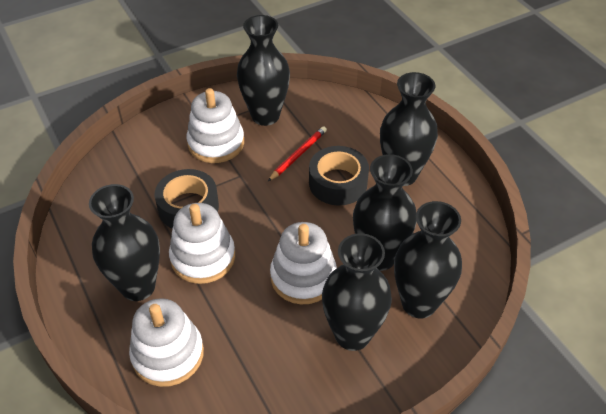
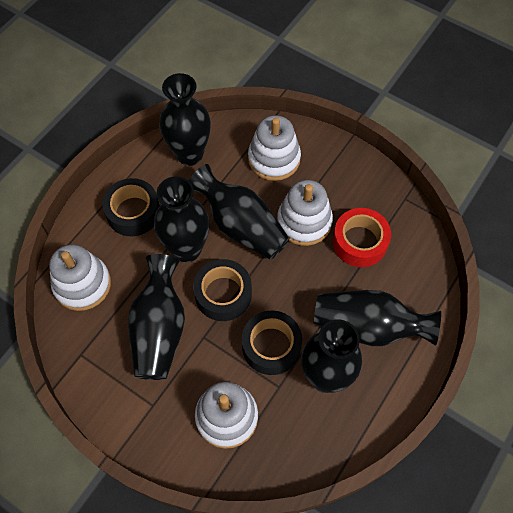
black tape: [155,169,219,229] [309,146,369,205] = 2 -> [102,178,160,236] [193,259,252,321] [242,311,302,375] = 3
red pencil: [268,126,327,181] = 1 -> none = 0
red tape: none = 0 -> [333,208,391,267] = 1

